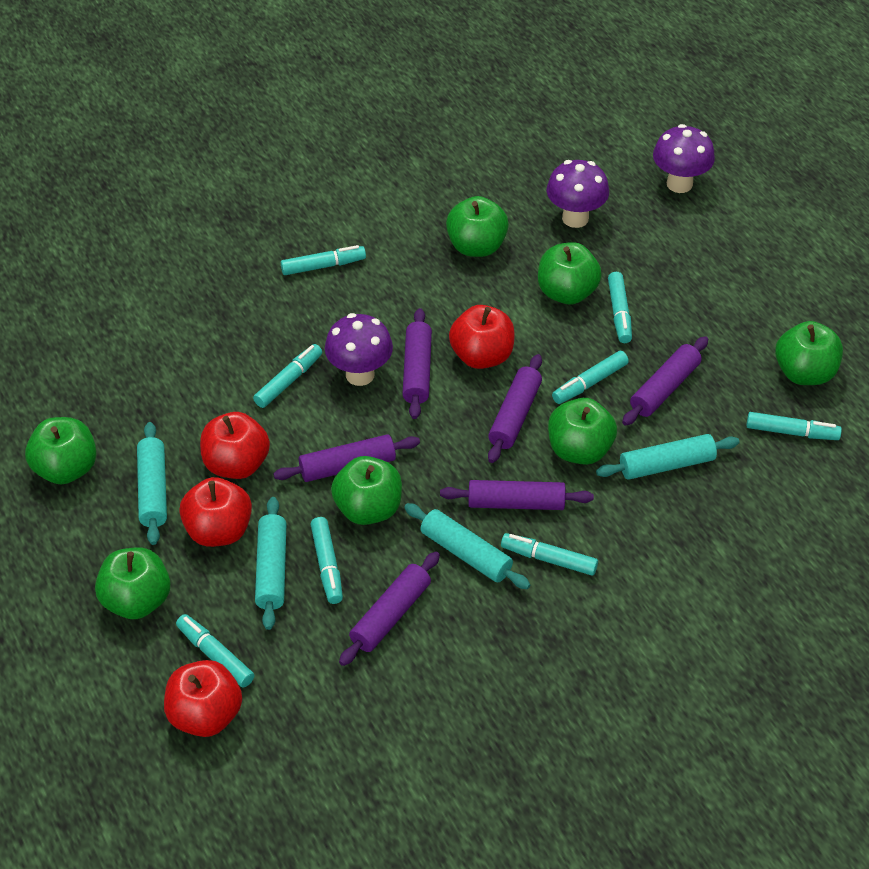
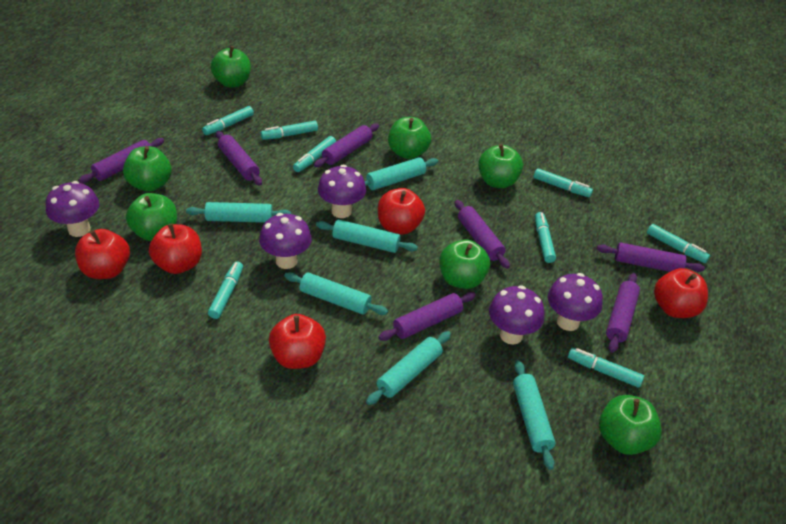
purple mushroom: [325,313,393,386] [547,160,609,228] [653,124,715,193] = 3 -> [45,181,99,237] [259,213,312,269] [318,165,366,218] [489,285,545,345] [548,273,603,331] = 5
purple rolling pin: [273,434,420,482] [339,552,440,666] [402,308,432,419] [440,480,594,510] [488,354,542,463] [622,336,708,426] = 6 -> [78,138,164,183] [216,131,262,185] [314,123,379,167] [378,292,476,341] [455,200,510,269] [597,242,705,272] [606,273,640,353] = 7
red apple: [164,660,242,737] [179,477,252,547] [200,412,270,479] [449,305,515,369] = 4 -> [75,229,130,279] [149,223,202,274] [269,314,326,369] [378,188,425,235] [654,268,708,318] = 5
turquoise rolling pin: [137,422,167,545] [255,497,286,630] [404,503,531,589] [596,434,740,480] = 4 -> [186,202,291,223] [284,272,388,315] [316,220,418,253] [365,157,438,190] [366,331,451,405] [513,360,556,470] = 6

